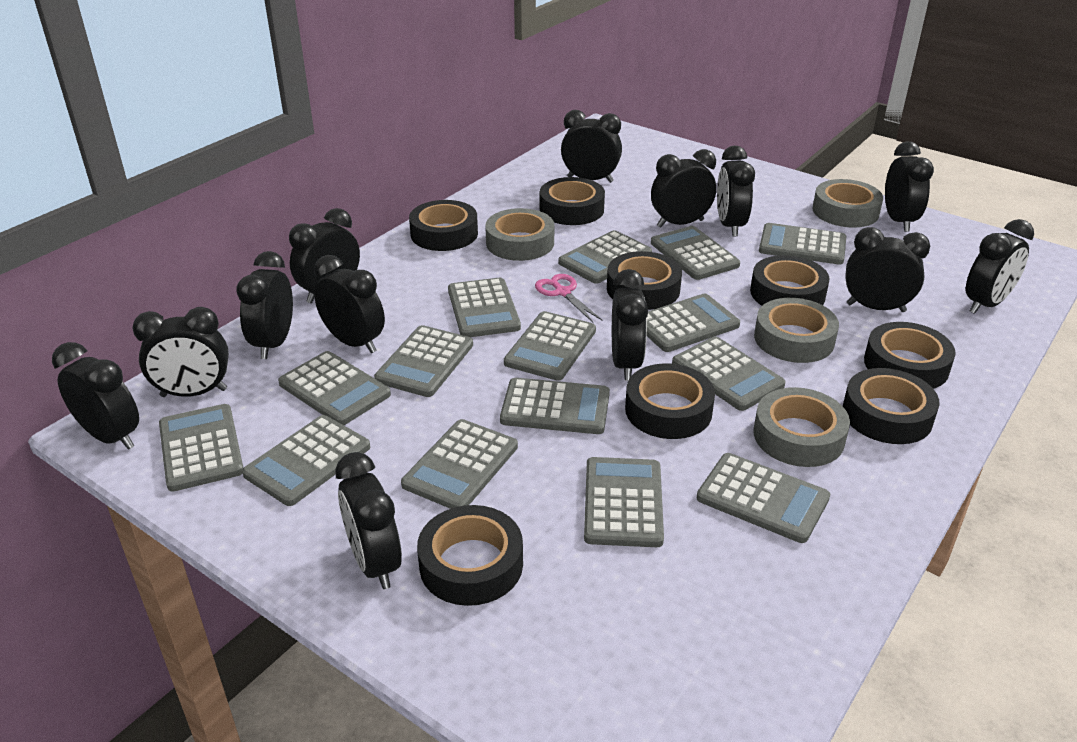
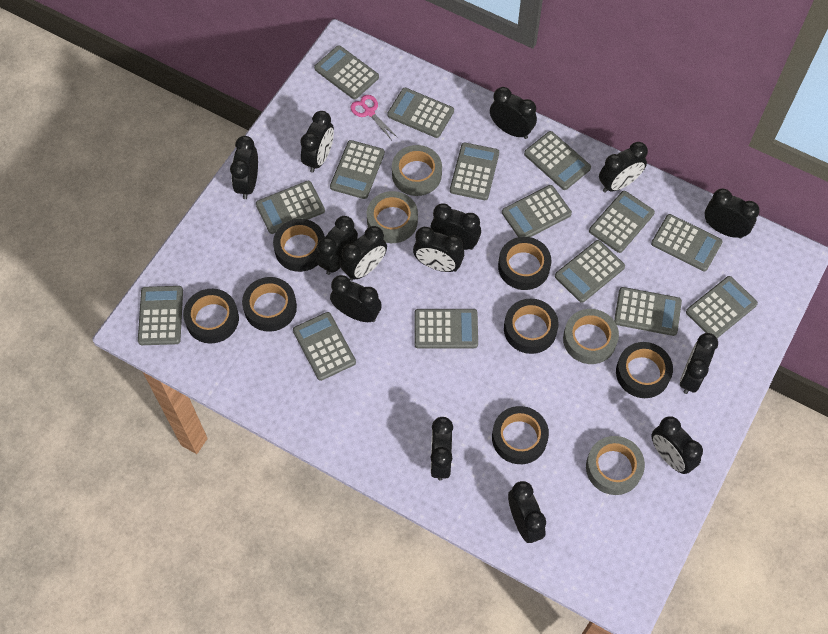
black clock: [52,342,139,450] [133,307,229,397] [236,251,293,359] [289,208,360,304] [314,255,385,353] [335,452,402,589] [561,110,622,183] [612,269,648,380] [651,149,716,228] [717,145,755,236] [846,227,930,312] [885,141,934,232] [966,219,1034,314] = 13 -> [230,136,258,199] [300,111,334,173] [317,216,358,275] [330,275,382,322] [340,226,387,281] [413,227,464,272] [430,417,453,480] [431,203,481,250] [490,87,537,139] [508,481,546,543] [599,142,648,193] [652,416,703,474] [680,333,718,394] [705,188,760,239] = 14
black tape: [409,200,478,251] [417,505,523,606] [540,177,605,225] [607,251,682,310] [625,364,715,439] [750,255,830,305] [843,368,940,444] [864,322,956,389] = 8 -> [183,289,239,344] [242,277,297,332] [273,219,325,272] [492,406,549,464] [498,237,551,290] [504,299,559,354] [616,342,673,398] = 7

